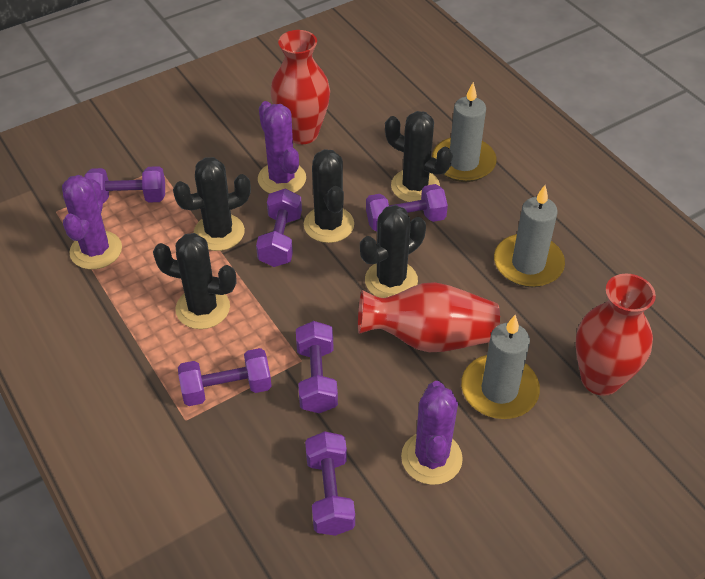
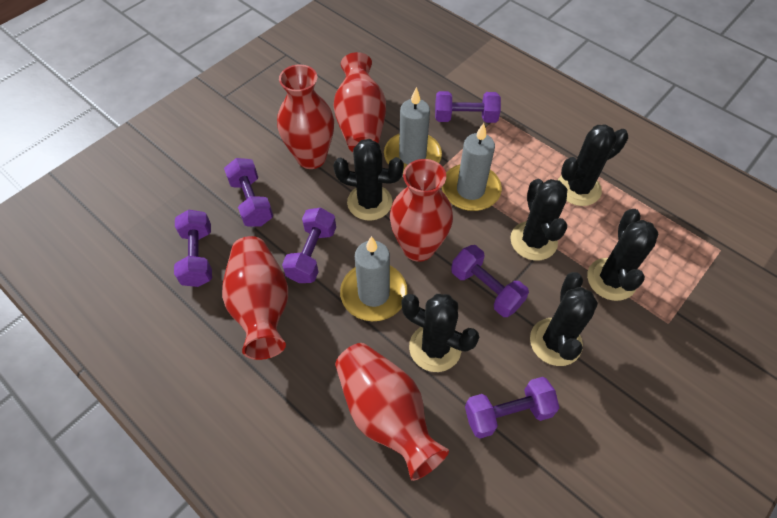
black cactus: [153,233,236,329] [173,157,251,251] [304,149,354,243] [360,205,426,298] [385,111,453,202] = 5 -> [333,139,404,221] [401,294,479,372] [510,179,567,261] [530,272,598,366] [558,124,628,206] [587,209,659,301] = 6
purple cactus: [62,175,122,269] [258,101,306,193] [401,381,463,485] = 3 -> none = 0
red vase: [270,30,330,144] [358,282,500,352] [576,274,656,396] = 3 -> [222,236,288,360] [277,65,334,169] [334,52,386,152] [335,343,449,481] [390,159,453,262] = 5

